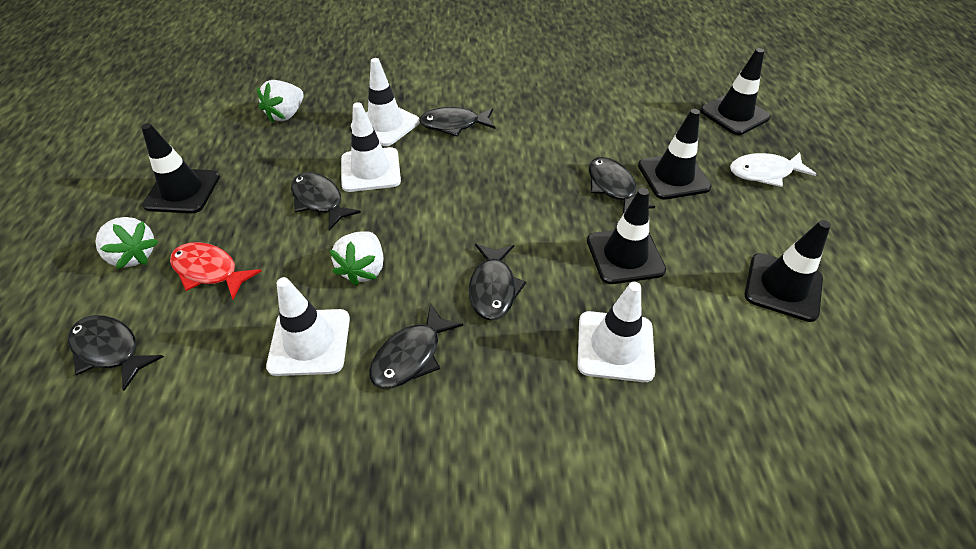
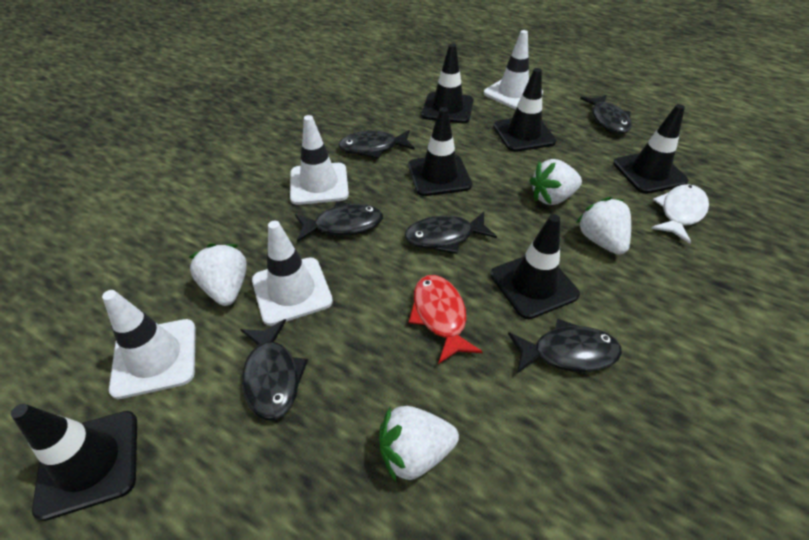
black traffic cone: [141,123,220,213] [587,188,666,284] [638,109,712,200] [700,48,771,135] [745,220,831,322] = 5 -> [11,404,137,521] [408,107,472,196] [421,44,474,123] [490,214,580,319] [493,68,556,152] [613,104,688,194] = 6
white strawberry: [95,217,159,269] [257,80,304,122] [329,231,384,286] = 3 -> [188,243,247,306] [379,406,459,482] [529,159,582,205] [576,197,631,255] = 4

